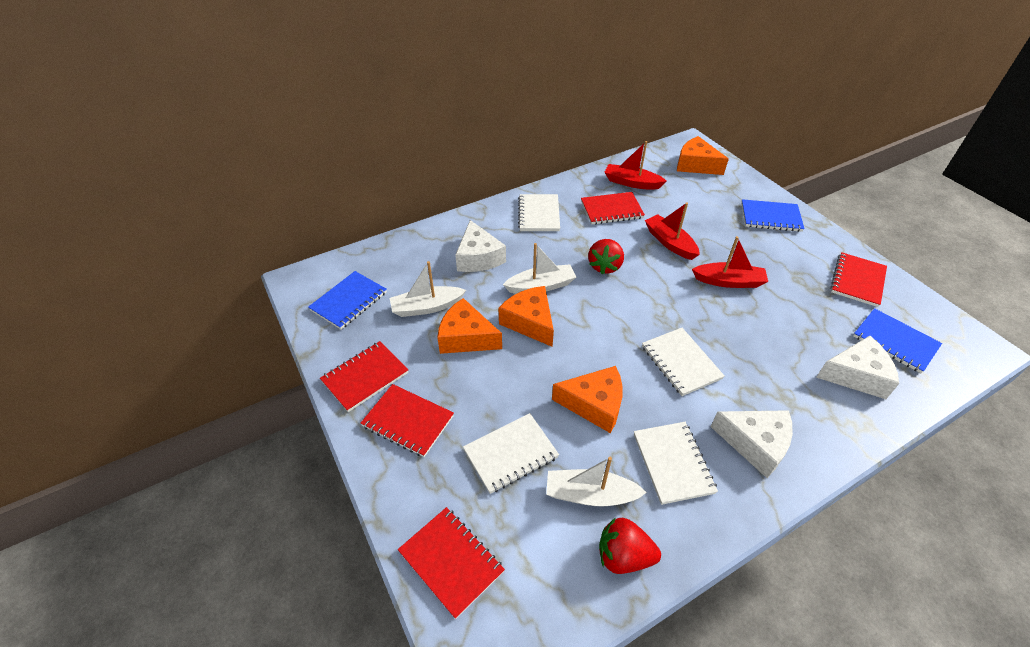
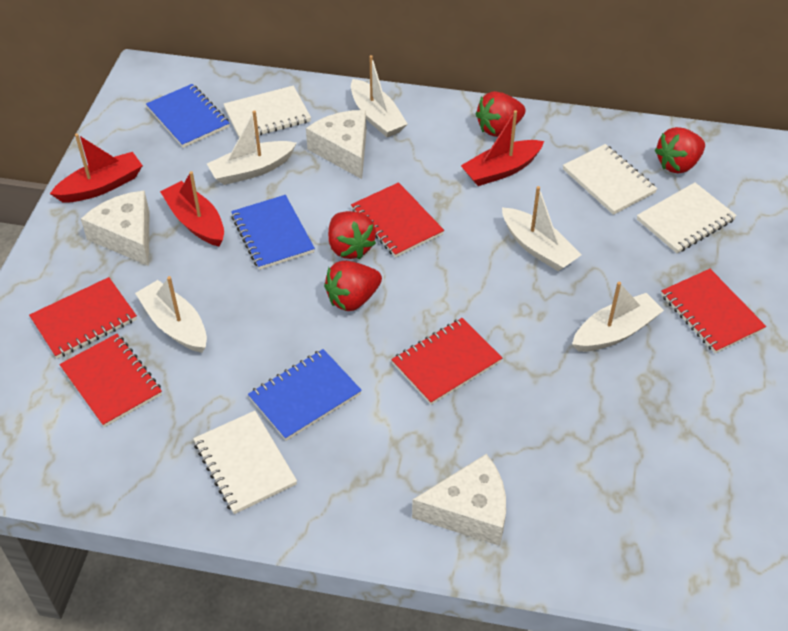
orange cheese: [437,298,502,354] [498,286,554,347] [552,366,623,433] [677,136,729,175] = 4 -> none = 0
red strawberry: [588,239,624,274] [599,517,661,574] = 2 -> [324,261,382,311] [328,211,376,259] [476,91,526,137] [655,127,705,174] = 4
white boat: [390,261,466,317] [503,243,576,294] [546,457,647,506] = 3 -> [135,276,207,353] [207,110,297,185] [351,55,407,137] [502,186,582,271] [572,282,664,352] = 5

